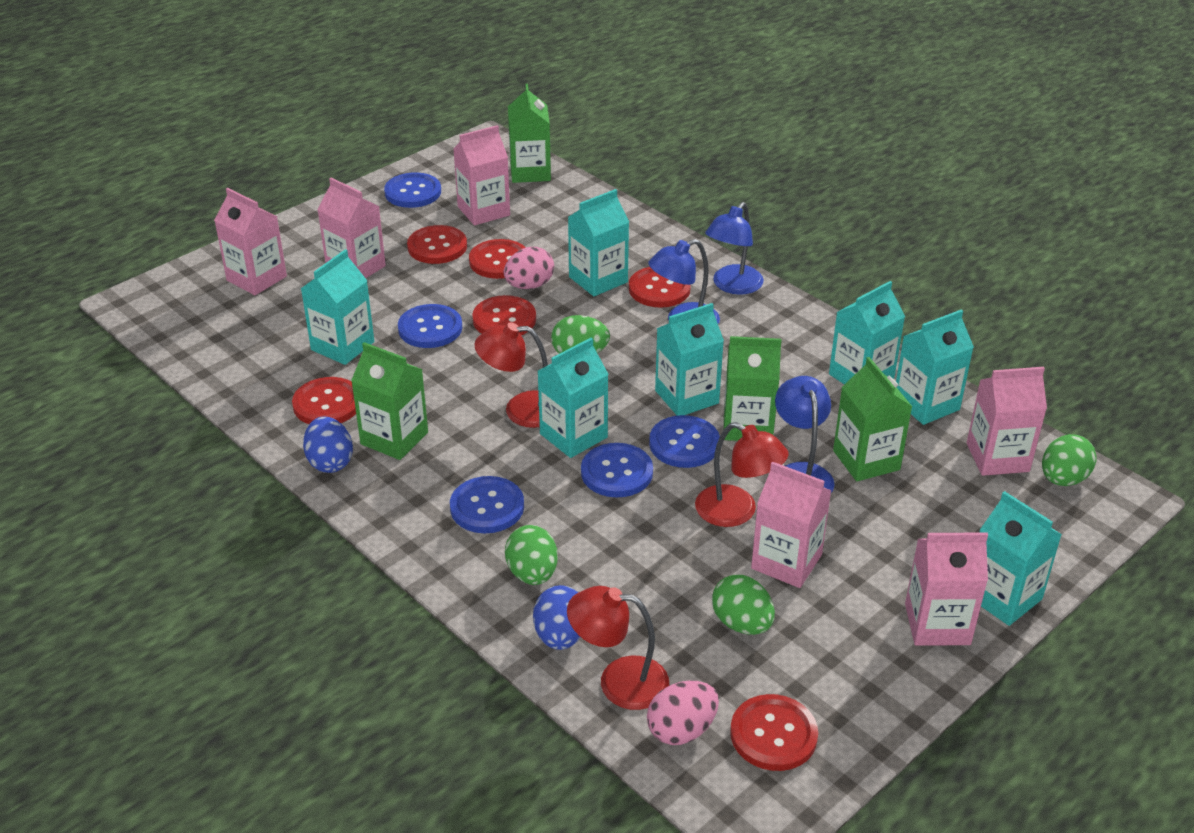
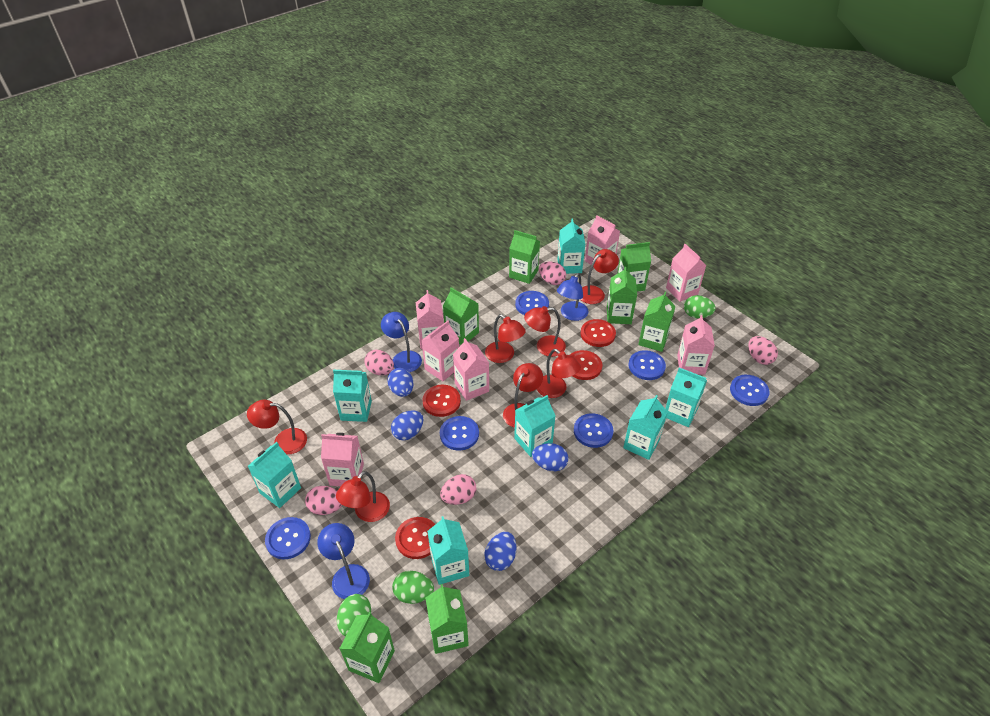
blue button: [384,172,441,208] [398,304,462,348] [450,476,524,533] [581,443,653,498] [649,415,720,468] = 5 -> [265,517,311,559] [440,416,479,451] [515,291,549,315] [574,413,614,448] [628,350,666,380] [730,375,770,406] = 6
blue egg: [303,417,353,473] [533,585,581,650] = 2 -> [387,368,414,397] [391,410,423,441] [484,532,516,571] [532,443,568,471] = 4
green carton: [351,342,428,460] [508,84,551,183] [724,336,781,441] [833,357,913,481] = 4 -> [339,612,395,683] [425,584,469,654] [443,288,479,345] [509,230,540,284] [607,267,637,324] [617,242,651,292] [638,292,676,352] = 7
green egg: [505,525,558,585] [551,315,610,354] [712,574,775,635] [1042,434,1096,486] = 4 -> [337,594,371,637] [392,571,434,604] [684,295,716,318] = 3
pink carton: [214,188,287,295] [317,178,386,278] [453,125,510,226] [751,462,832,588] [905,532,988,646] [967,367,1047,476] = 6 -> [321,433,364,486] [416,290,444,349] [421,321,459,381] [453,338,489,401] [585,215,620,265] [666,244,706,302] [677,315,715,375] = 7
pink egg: [504,247,554,289] [647,680,719,745] = 2 -> [305,486,342,515] [365,350,394,375] [440,474,476,505] [539,261,566,285] [748,336,778,365] = 5
red button: [292,377,356,424] [407,225,467,264] [469,239,526,279] [472,295,536,335] [629,267,691,308] [730,694,818,771] = 6 -> [395,517,436,559] [422,385,461,417] [570,350,602,380] [580,319,616,347] = 4
red lamp: [475,322,548,428] [567,586,669,710] [695,422,788,527] = 3 -> [247,400,307,454] [336,471,390,522] [485,314,526,363] [503,363,543,428] [524,306,566,357] [537,349,581,398] [580,249,619,304] = 7

